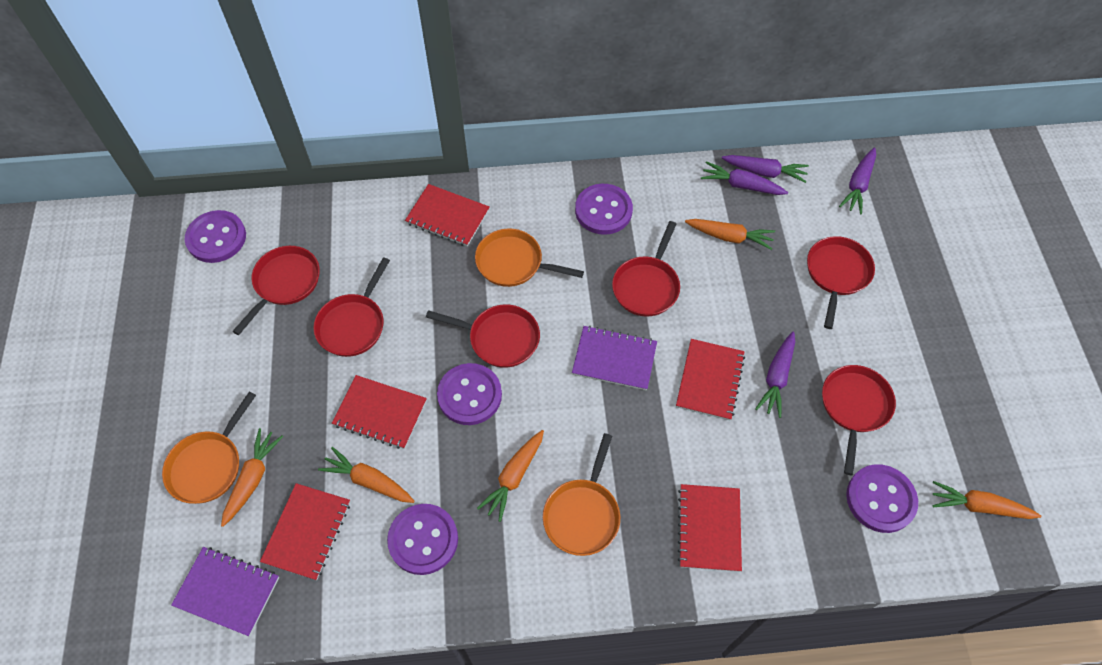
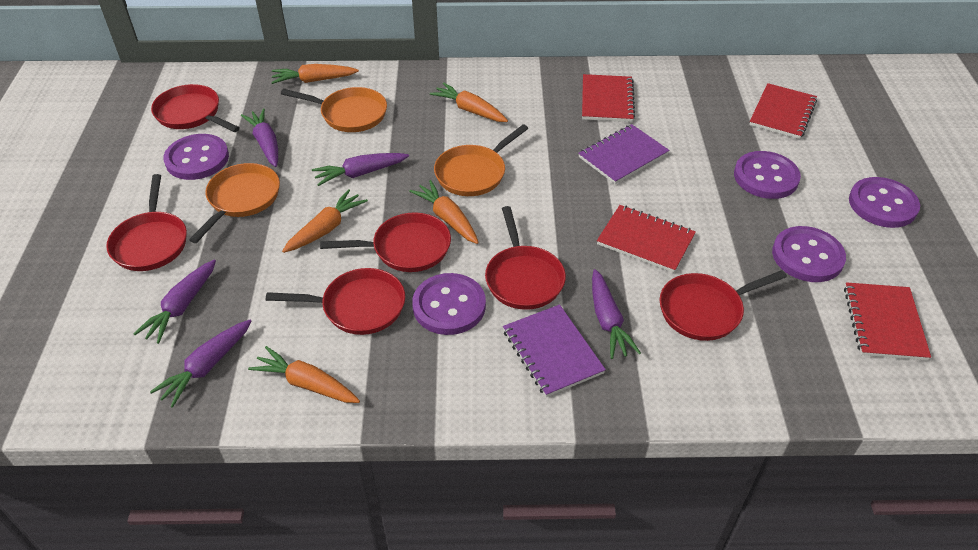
purple carrot: [701,161,788,195] [722,155,809,183] [755,332,795,418] [839,147,876,215] = 4 -> [133,259,216,344] [150,319,251,408] [241,109,278,167] [312,153,409,186] [592,269,641,359] = 5
red notebook: [260,483,350,580] [332,375,427,449] [405,184,489,246] [676,339,745,420] [678,484,742,572] = 5 -> [582,74,635,122] [597,205,696,273] [749,83,817,139] [844,282,931,360] = 4

